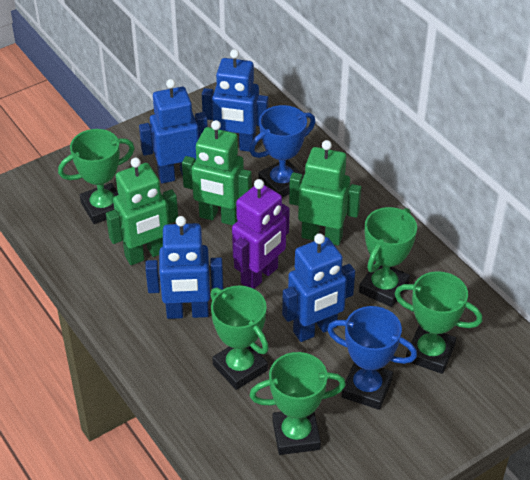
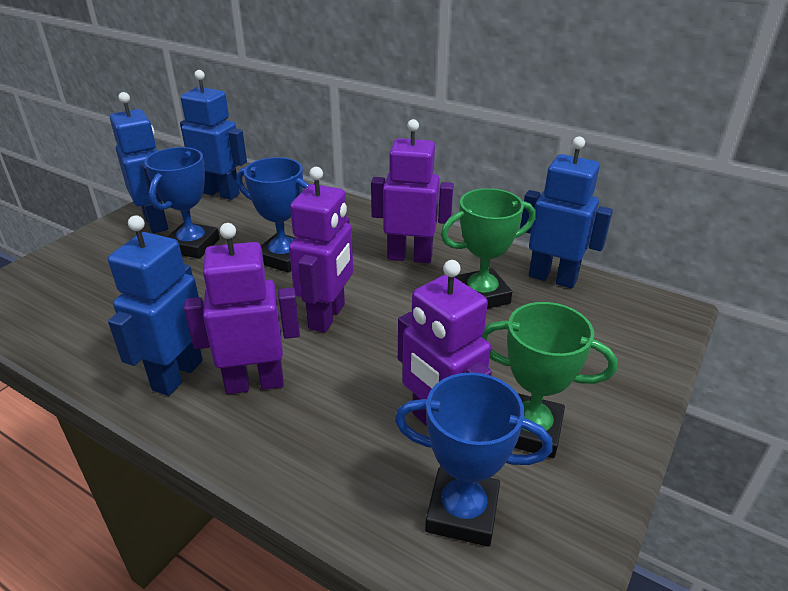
blue trophy: [249,105,315,198] [327,306,417,410] = 2 -> [144,147,220,259] [237,157,309,273] [395,372,553,547] = 3
green robot: [106,158,178,265] [182,120,252,225] [289,140,362,246] = 3 -> none = 0
green trophy: [58,129,135,224] [211,286,269,390] [249,352,346,455] [359,207,417,307] [394,271,482,374] = 5 -> [441,188,536,309] [481,302,617,458] = 2
purple robot: [232,179,290,289] = 1 -> [184,223,300,394] [289,167,353,333] [371,119,454,263] [398,260,492,426] = 4

